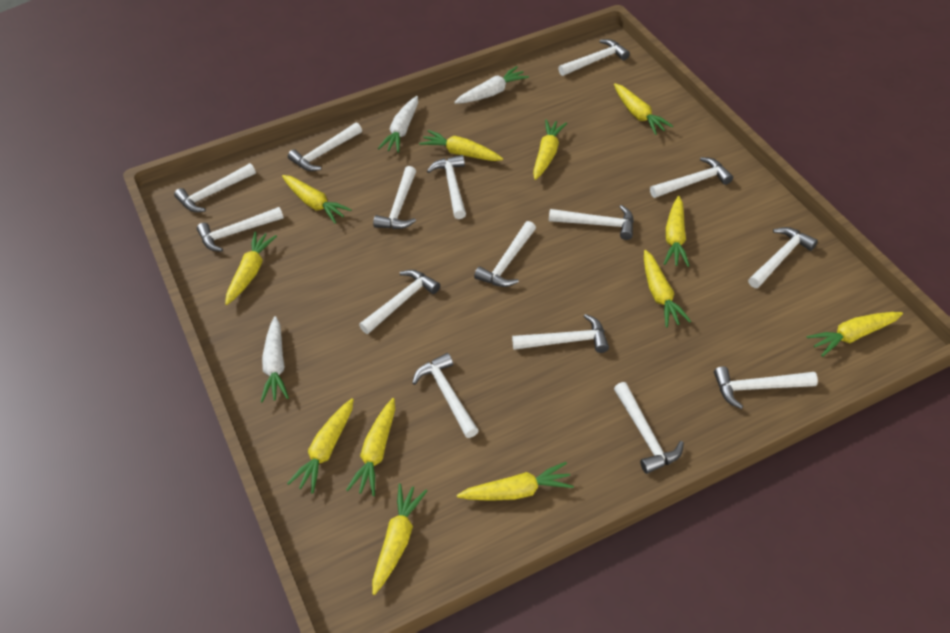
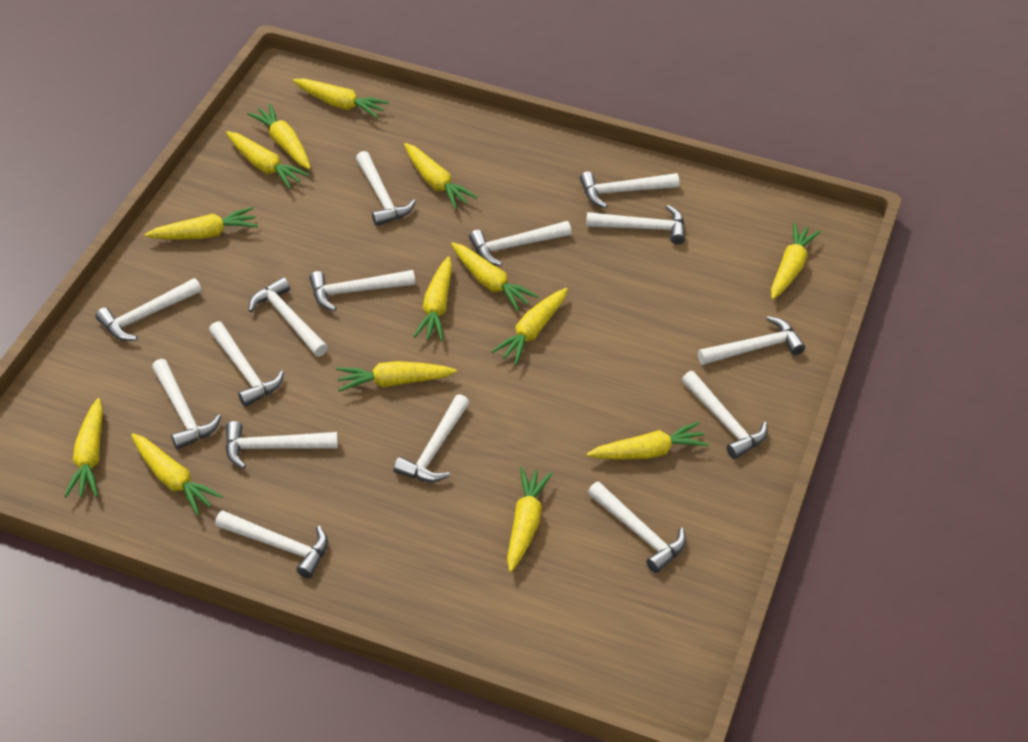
white carrot: [261,316,289,402] [378,96,418,153] [454,66,529,104] = 3 -> none = 0
yellow carrot: [225,231,277,305] [282,175,352,223] [287,398,354,494] [346,398,395,496] [372,484,427,595] [419,130,503,161] [457,462,574,501] [533,119,567,180] [614,83,673,135] [644,250,691,328] [664,196,689,267] [806,312,903,357] = 12 -> [64,398,103,497] [131,433,223,516] [145,207,258,240] [226,131,309,189] [247,104,311,170] [293,79,389,118] [336,361,457,392] [404,143,478,209] [413,256,452,342] [451,242,539,312] [491,288,568,365] [507,467,553,572] [587,422,709,460] [771,223,821,299] = 14

